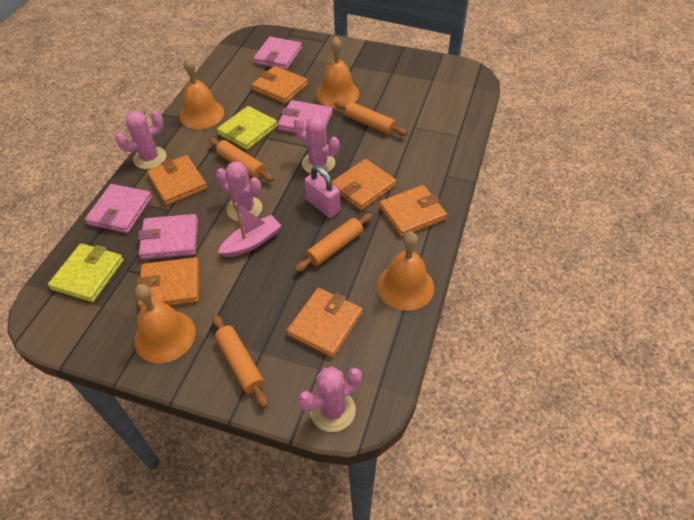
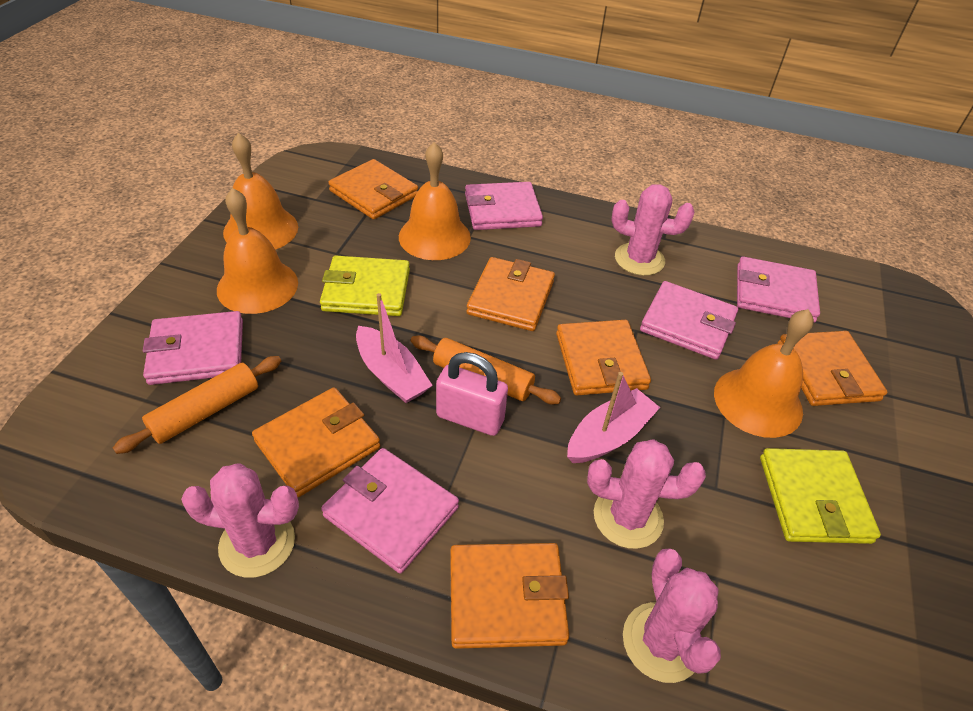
orange rolling pin: [209,138,274,181] [212,314,268,408] [295,213,373,272] [334,101,408,136] = 4 -> [113,356,281,454] [411,336,561,404] = 2
pink boat: [218,203,281,257] = 1 -> [356,293,433,403] [567,372,660,463] = 2
pink wallet: [85,184,152,233] [138,214,198,260] [253,37,302,70] [277,100,333,133] = 4 -> [143,311,243,385] [321,448,459,574] [465,182,543,230] [640,281,738,360] [737,257,820,323] = 5

